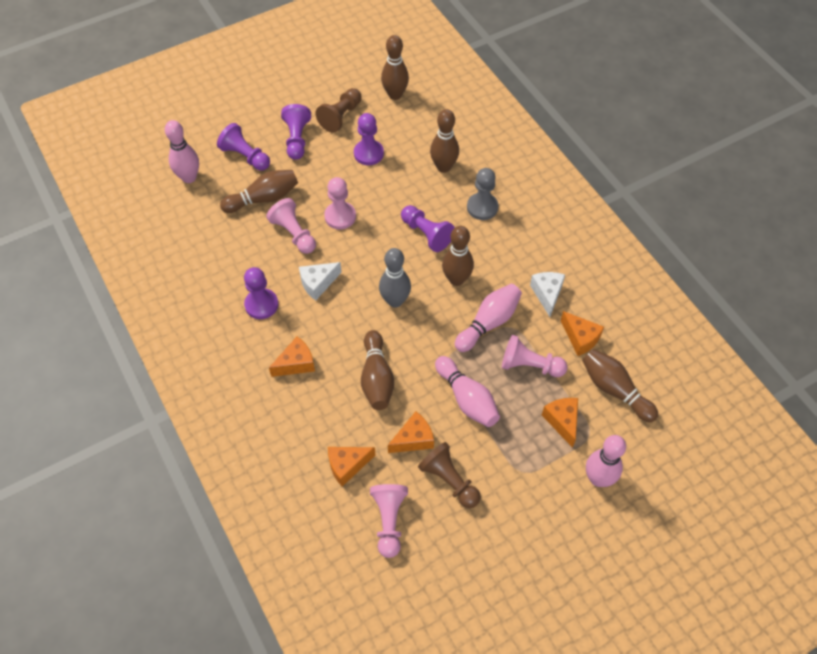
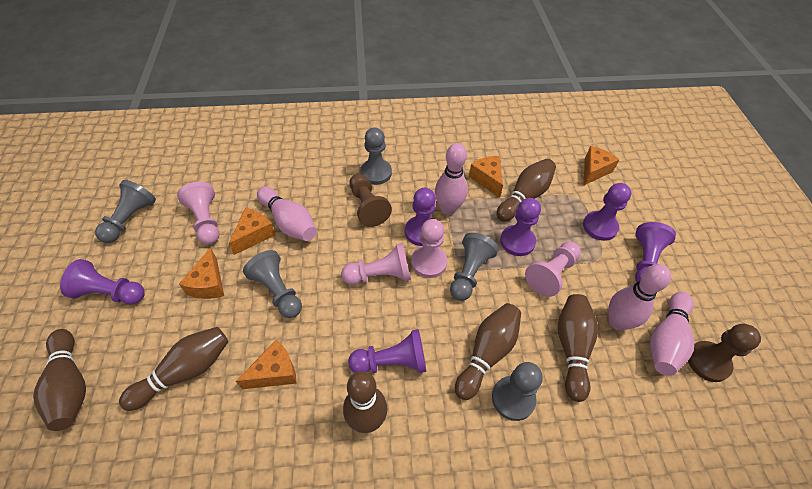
grey bowling pin: [379,248,411,308] = 1 -> none = 0
grey pawn: [467,168,498,220] = 1 -> [95,180,156,243] [243,250,302,318] [360,127,392,185] [450,233,499,301] [492,362,543,421] = 5
purple pawn: [217,123,270,171] [244,267,278,319] [281,104,311,160] [354,113,384,165] [401,205,455,252] = 5 -> [60,259,145,304] [348,329,426,373] [405,188,436,246] [500,198,541,256] [583,183,631,241] [635,222,676,282] = 6
white cheese: [299,262,342,300] [530,272,565,317] = 2 -> none = 0

